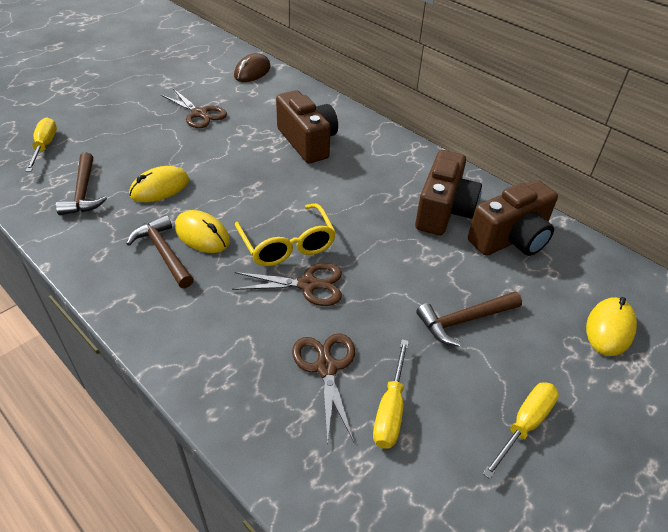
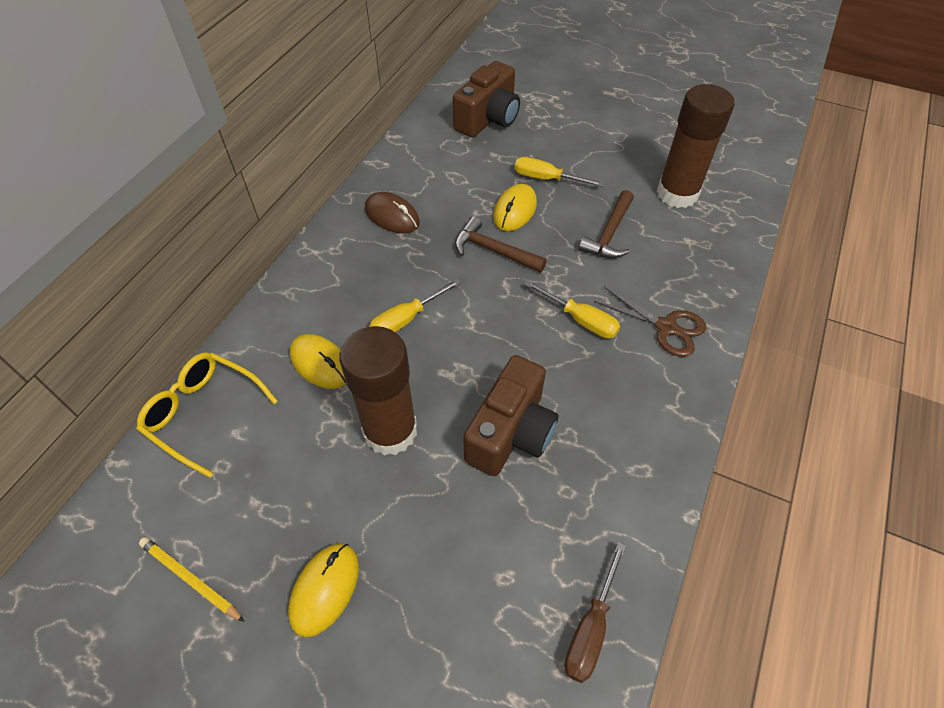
brown camera: [276,90,338,163] [415,150,482,235] [468,180,558,256] = 3 -> [453,61,520,137] [463,355,559,476] = 2
brown glue stick: none = 0 -> [340,326,417,456] [657,84,735,208] = 2
brown hammer: [56,152,107,215] [127,215,194,288] [416,291,522,347] = 3 -> [455,216,547,273] [579,190,634,258] = 2
brown scissors: [161,89,227,128] [232,263,342,306] [292,333,355,445] = 3 -> [594,287,706,357] = 1
brown screwdriver: none = 0 -> [564,542,626,683] = 1
yellow pencil: none = 0 -> [139,537,245,622] = 1

